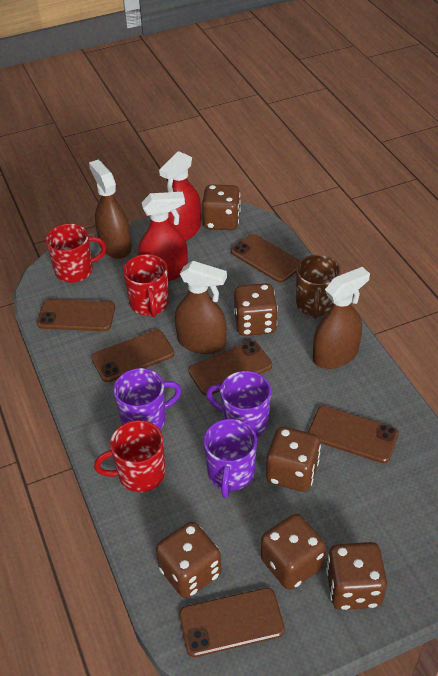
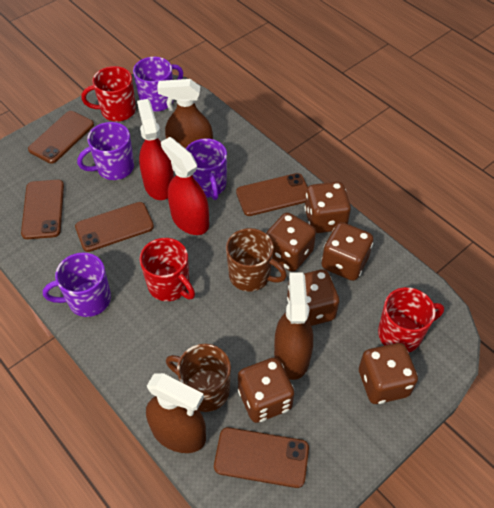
brown mug: [296,255,341,319] = 1 -> [166,344,231,412] [226,228,287,292] = 2
brown phone: [37,299,115,331] [91,330,174,382] [179,588,285,657] [188,341,272,396] [231,234,300,283] [308,406,399,463] = 6 -> [21,180,64,239] [28,111,94,163] [75,202,154,252] [214,427,309,488] [236,173,308,216] = 5
purple mug: [113,368,181,429] [203,419,257,498] [206,371,271,437] = 3 -> [43,252,111,317] [77,122,134,180] [133,57,183,112] [186,138,227,200] = 4

